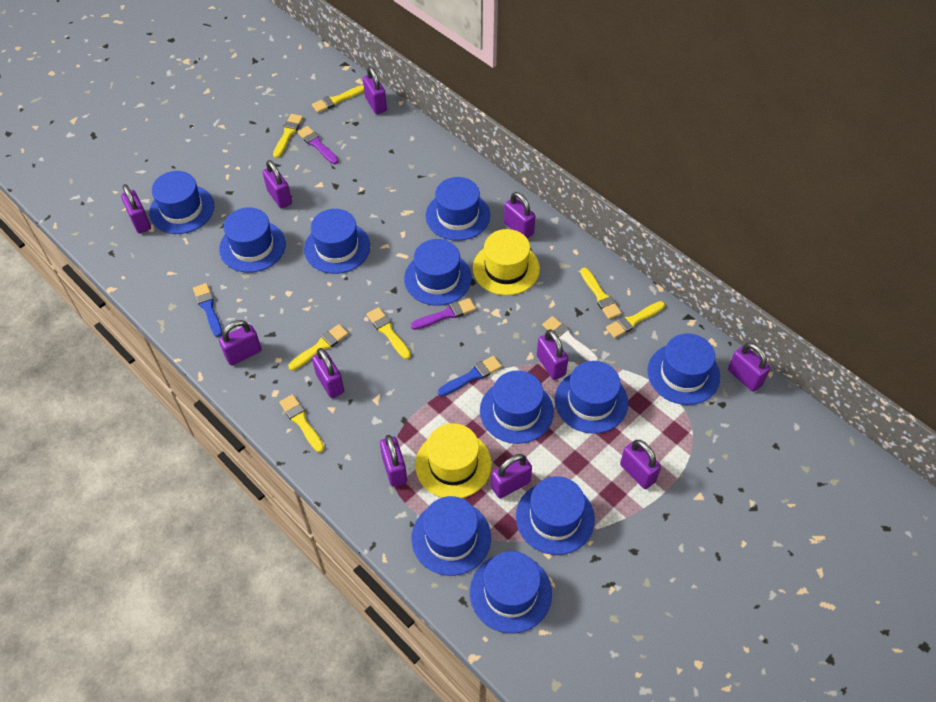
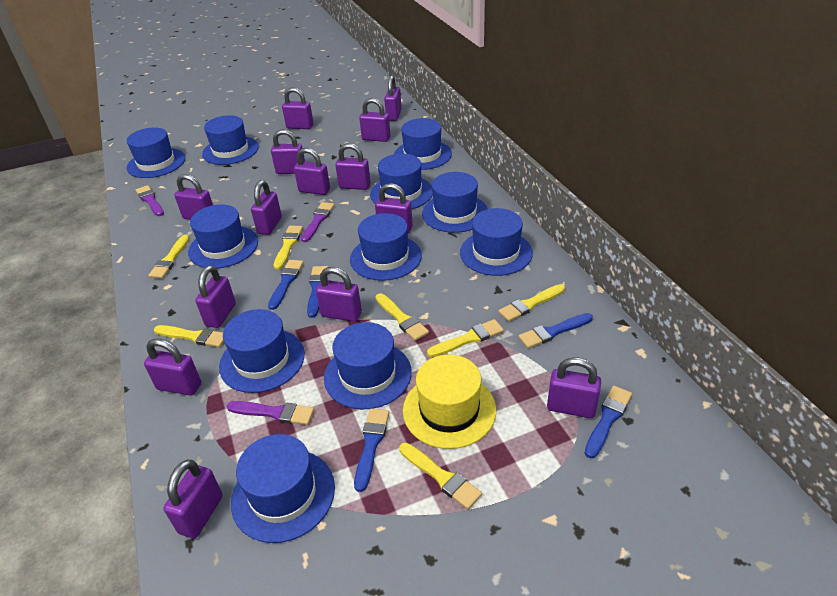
blue brush: [193,283,222,337] [438,356,502,396] = 2 -> [268,260,304,310] [307,266,328,318] [354,408,390,492] [518,313,593,348] [584,386,632,459] = 5
purple brush: [297,126,339,164] [411,298,476,330] = 2 -> [136,185,164,216] [227,401,314,425] [301,202,334,242] = 3
purple padlock: [121,184,151,233] [219,320,262,366] [263,160,292,209] [312,348,344,398] [363,66,387,114] [380,435,407,487] [491,454,532,499] [504,192,535,239] [537,329,568,380] [620,440,661,489] [728,342,770,392] = 11 -> [144,339,201,396] [163,460,223,539] [174,174,213,220] [195,265,236,328] [251,180,282,235] [271,129,305,174] [282,87,314,129] [294,148,330,195] [316,267,362,322] [335,143,371,190] [359,98,390,142] [375,183,413,233] [384,75,402,121] [547,357,601,418] = 14
white brush: [542,316,599,361] = 1 -> none = 0
yellow hat: [415,423,492,498] [473,229,540,295] = 2 -> [403,355,496,449] = 1

